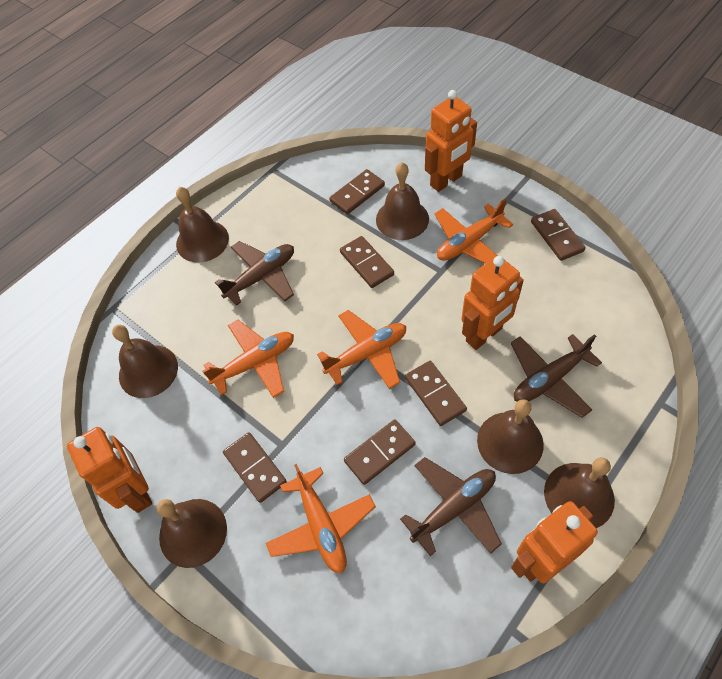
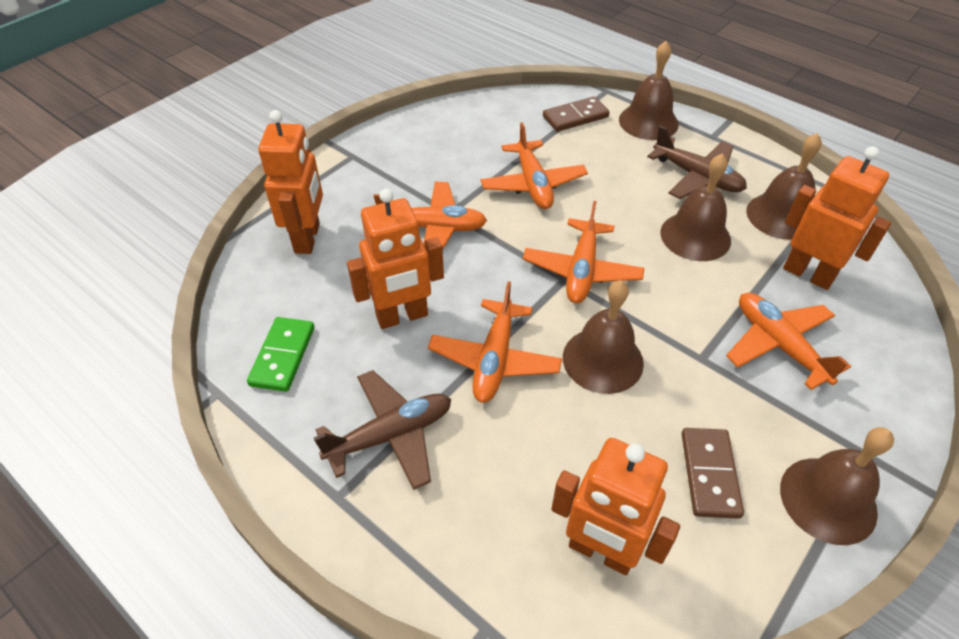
brown bell: [112,325,178,398] [157,499,227,568] [176,187,229,263] [376,162,429,240] [477,399,544,474] [544,457,615,528] = 6 -> [563,280,644,394] [619,41,679,140] [660,153,731,261] [746,133,822,240] [780,427,894,545] = 5
brown domino: [223,432,287,503] [329,169,385,214] [340,236,394,288] [344,419,416,485] [405,361,467,426] [531,209,586,261] = 6 -> [543,96,610,132] [682,428,744,519] = 2
brown plane: [215,241,294,306] [400,457,502,556] [510,334,602,418] = 3 -> [314,370,451,490] [647,126,747,199] = 2
green domino: none = 0 -> [247,317,315,392] = 1
orange plane: [202,320,294,398] [266,464,376,573] [317,310,406,389] [435,199,513,264] = 4 -> [374,182,487,250] [428,281,562,403] [481,122,588,209] [523,201,644,303] [726,293,851,390] = 5

